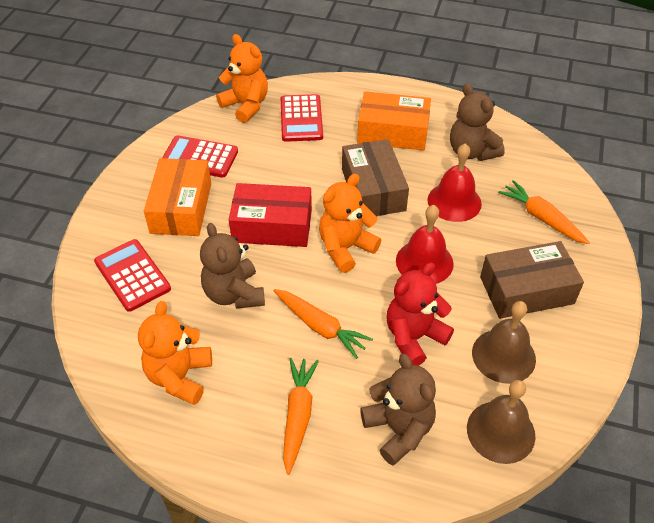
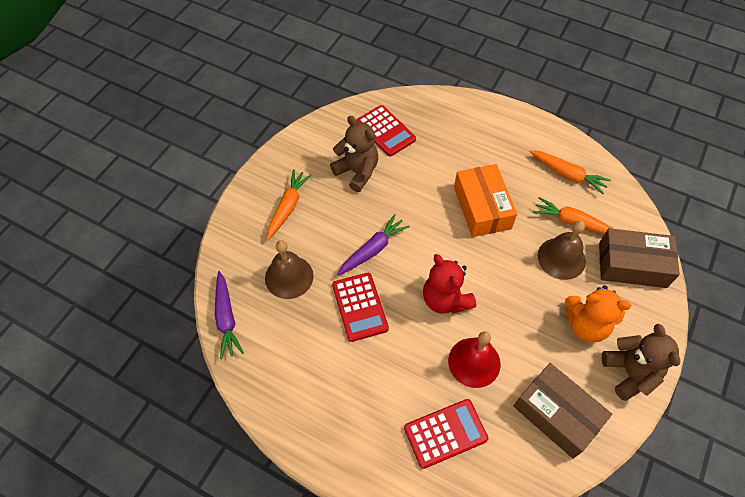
brown teddy bear: [200,223,265,309] [360,354,436,466] [450,83,505,161] = 3 -> [330,116,378,192] [602,324,680,401] = 2
orange box: [144,158,211,236] [357,91,431,151] = 2 -> [454,164,517,237] = 1
orange teddy bear: [138,301,212,405] [216,34,268,123] [319,174,382,273] = 3 -> [565,286,631,342] = 1
purple carrot: none = 0 -> [215,271,244,359] [337,214,410,275] = 2
red bell: [396,205,454,284] [428,143,482,222] = 2 -> [448,331,501,388] = 1
red box: [229,183,312,247] = 1 -> none = 0

